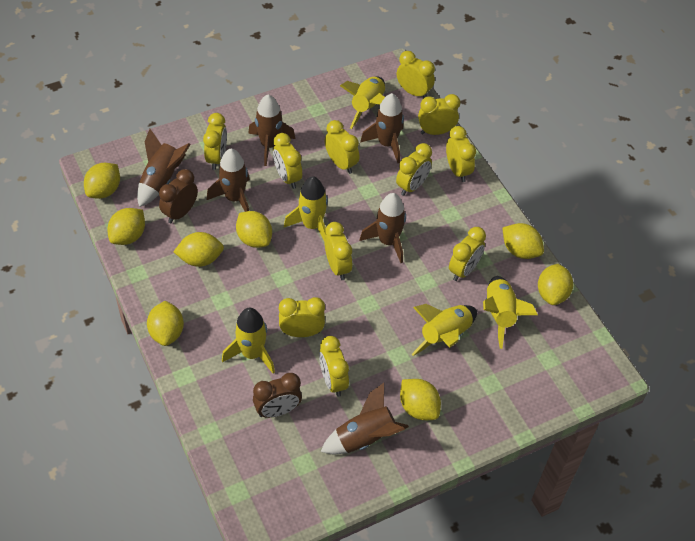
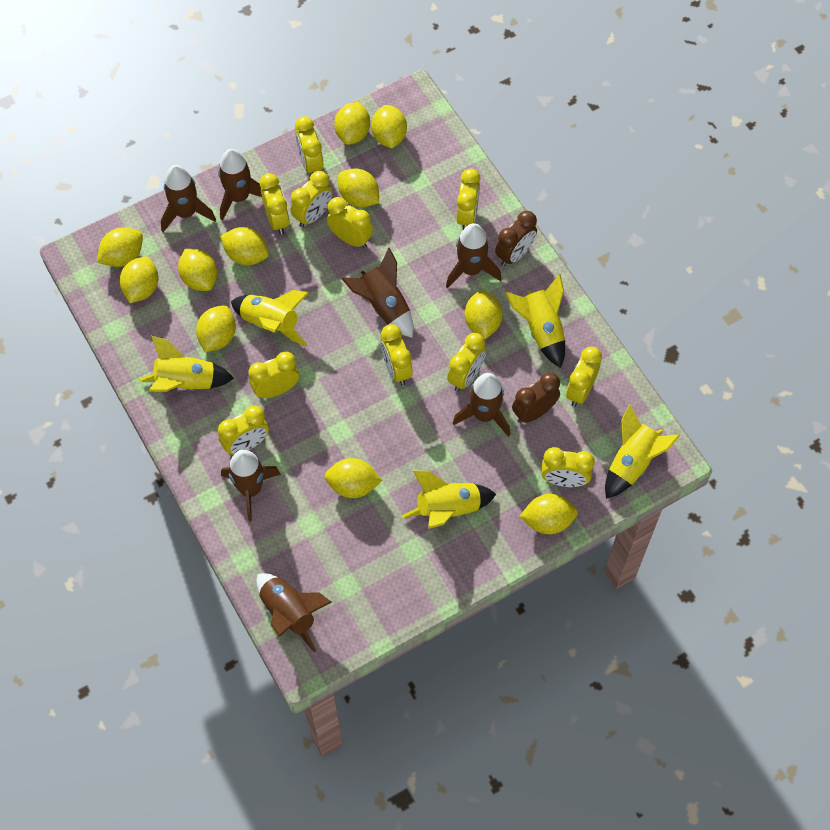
brown rocket: [137,129,191,207] [207,149,250,212] [248,94,296,166] [321,383,409,454] [360,93,404,163] [360,193,406,263] = 6 -> [161,165,216,232] [218,149,262,221] [221,450,281,521] [256,573,332,652] [341,247,414,338] [446,223,501,288] [453,373,510,437] = 7
yellow lemon: [84,163,120,199] [107,208,145,245] [147,301,184,346] [173,232,224,267] [236,211,272,248] [400,379,441,420] [502,223,544,259] [538,264,573,305] = 8 -> [97,227,143,267] [120,257,158,303] [178,249,217,291] [196,305,236,352] [220,227,269,265] [324,458,382,498] [334,102,370,145] [338,168,379,207] [371,105,407,148] [465,290,503,339] [519,494,578,534] = 11

